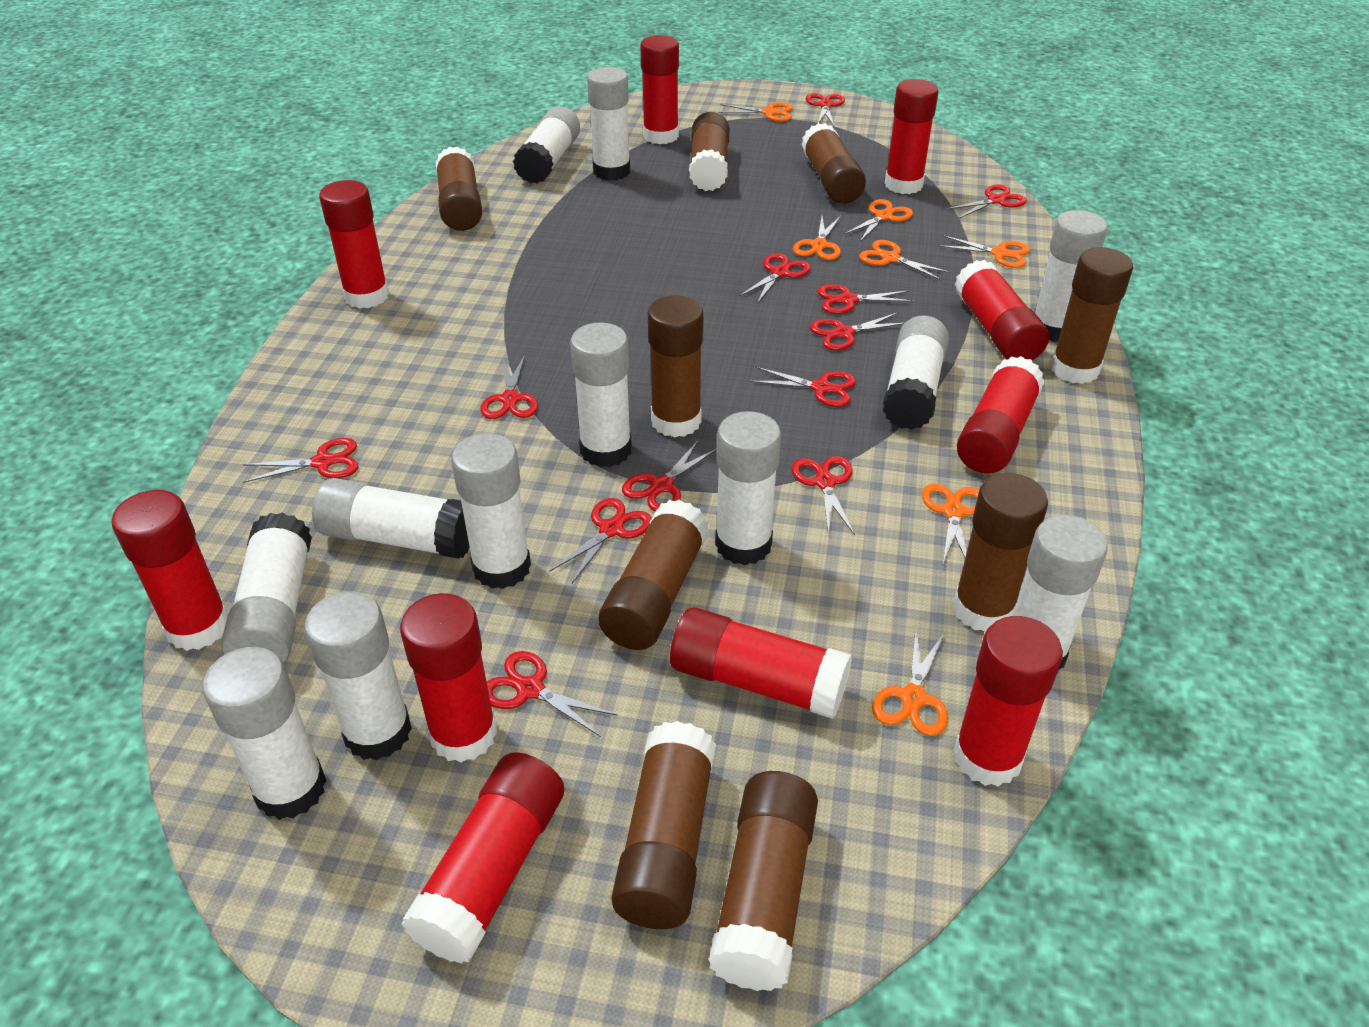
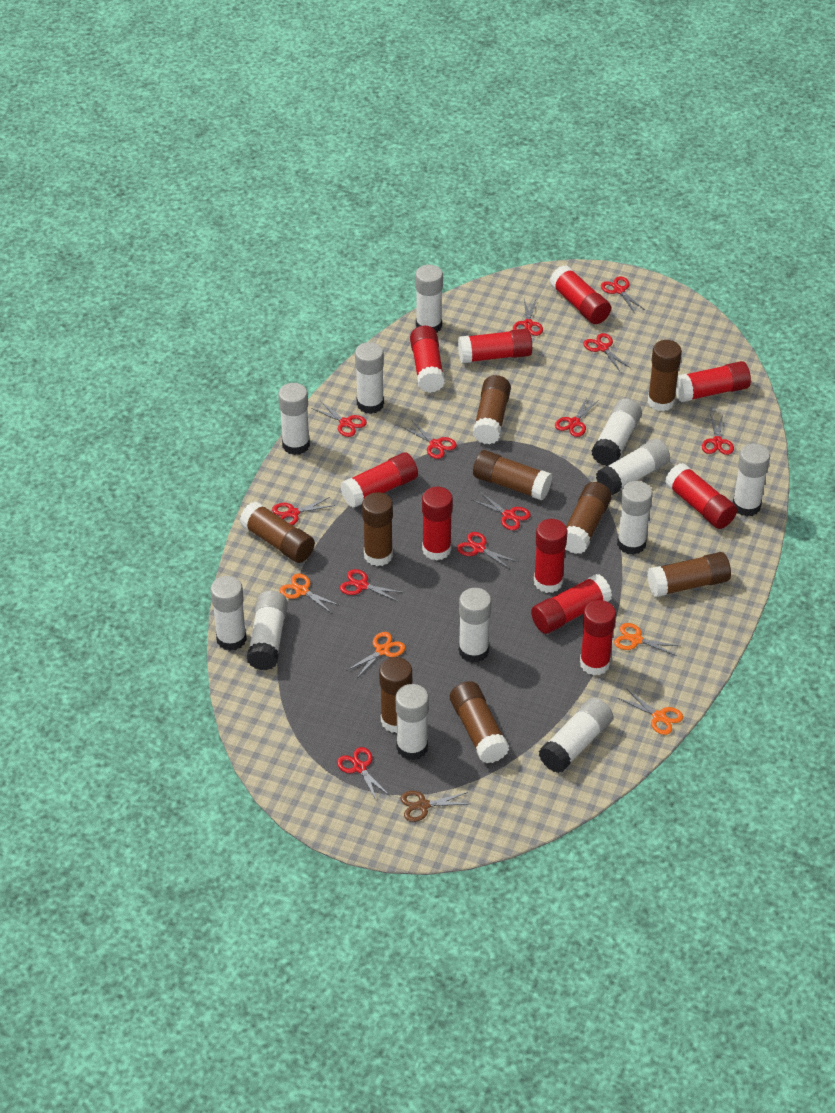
brown scissors: none = 0 -> [400,791,469,822] = 1
orange scissors: [719,102,793,122] [793,216,841,260] [844,199,913,242] [859,240,951,280] [872,627,948,736] [922,483,979,566] [938,235,1030,268] = 7 -> [279,574,341,614] [346,632,405,678] [614,623,680,656] [618,688,683,735] = 4

